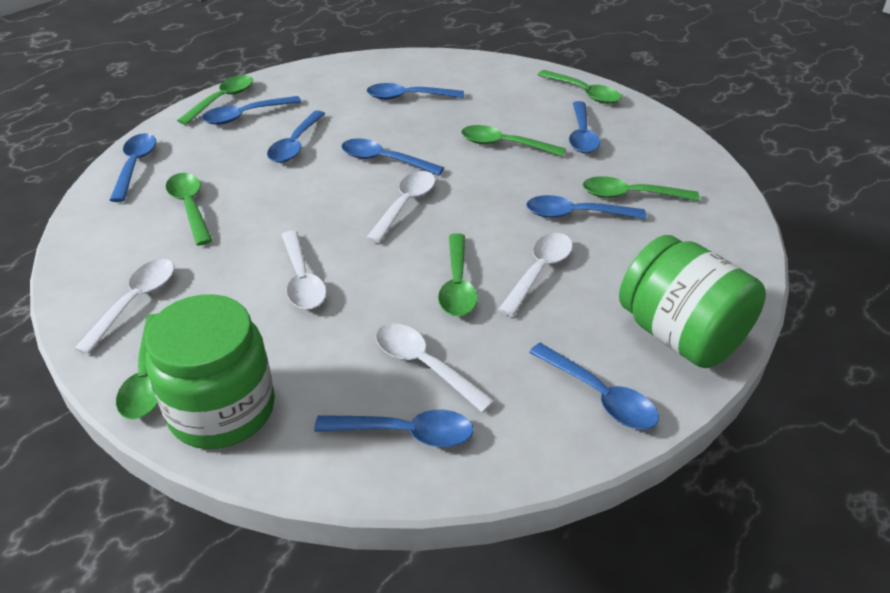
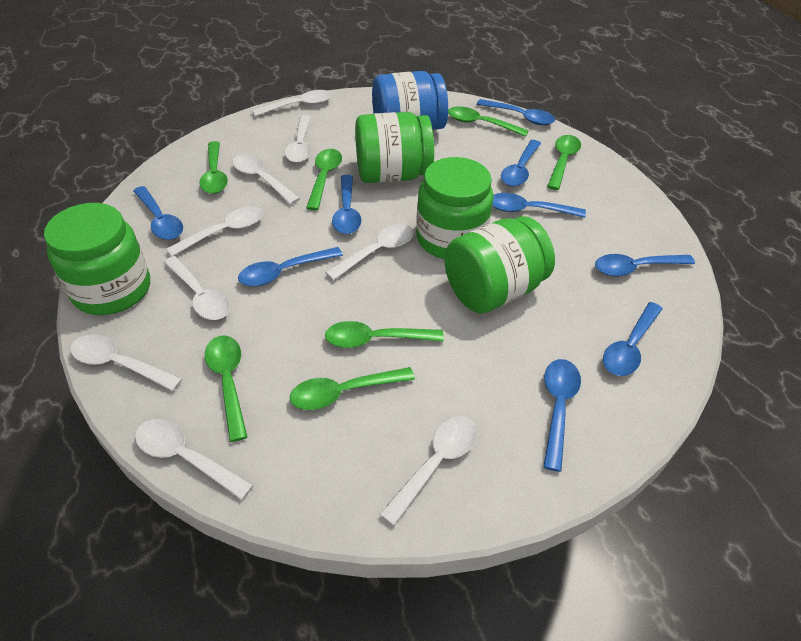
blue jar: none = 0 -> [372,71,448,130] = 1
green jar: [145,294,275,449] [619,235,766,368] = 2 -> [44,203,150,315] [355,112,434,183] [416,157,494,259] [444,216,555,314] = 4
white spoon: [74,259,174,355] [282,231,327,309] [366,171,435,243] [376,323,495,413] [498,233,573,317] = 5 -> [70,334,182,391] [135,419,253,500] [163,256,230,320] [166,206,263,257] [233,154,300,204] [252,90,332,116] [285,115,311,163] [325,224,414,280] [380,416,477,526] = 9

